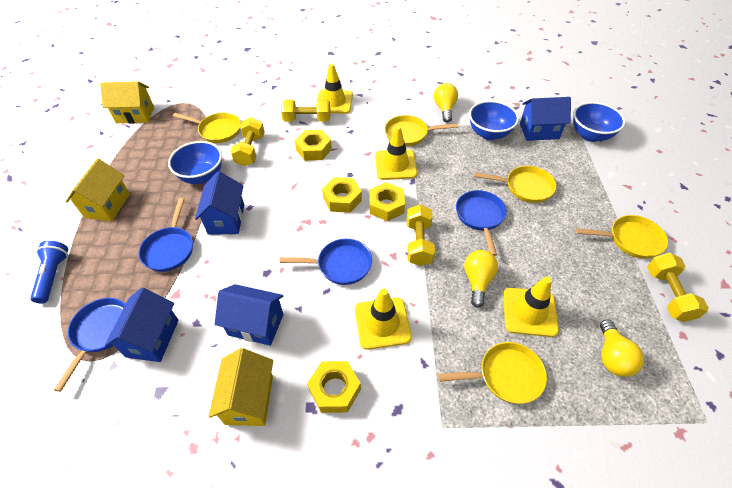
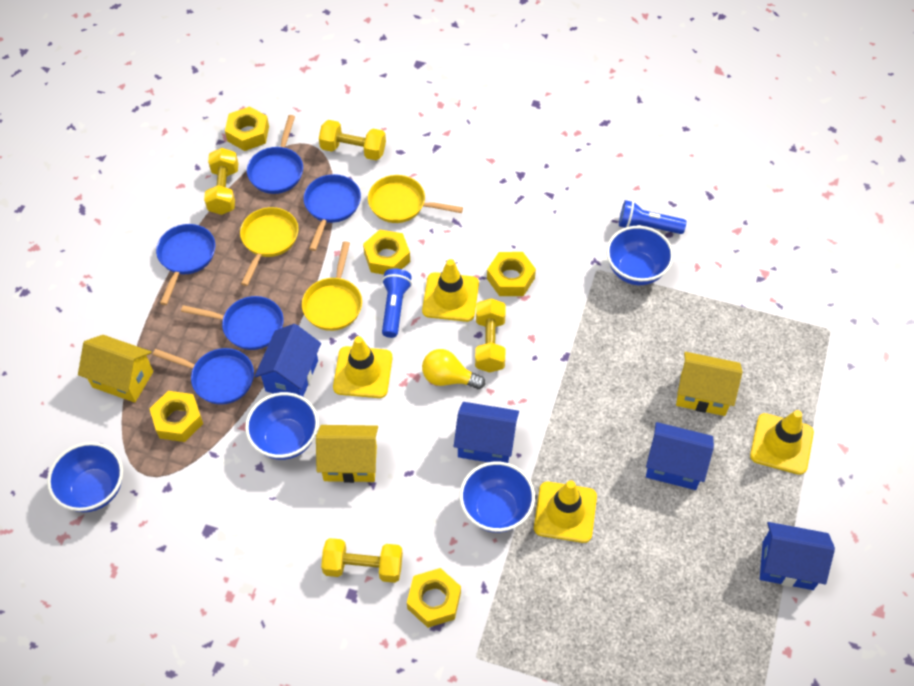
blue bowl: [168,141,222,184] [469,100,519,140] [573,102,625,142] = 3 -> [47,442,123,512] [245,392,319,460] [459,461,535,533] [606,226,674,285] = 4
blue flashlight: [30,241,68,303] = 1 -> [382,269,412,338] [619,200,686,234] = 2
blue pan: [54,298,126,392] [139,198,193,272] [280,239,372,285] [456,190,507,256] = 4 -> [153,348,254,405] [156,224,215,305] [181,296,283,350] [247,115,303,194] [303,174,361,251] = 5
yellow light bulb: [434,83,458,123] [464,250,498,308] [600,319,644,377] = 3 -> [422,349,485,389] = 1
yellow nut: [295,130,332,161] [307,361,361,413] [322,177,362,213] [369,182,405,221] = 4 -> [149,391,203,442] [225,106,269,151] [363,230,410,275] [407,568,461,628] [487,252,536,296] = 5
yellow pan: [173,112,241,143] [385,115,458,146] [438,342,547,404] [474,166,557,203] [576,215,668,259] = 5 -> [240,207,299,286] [302,241,362,331] [368,175,463,223] = 3

